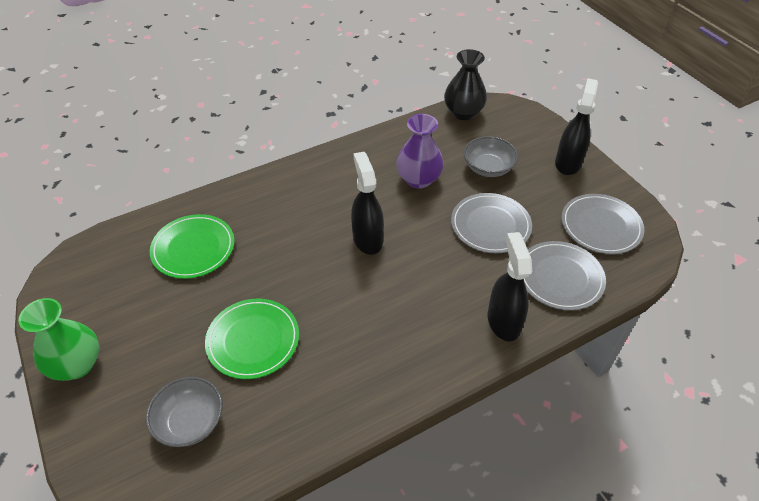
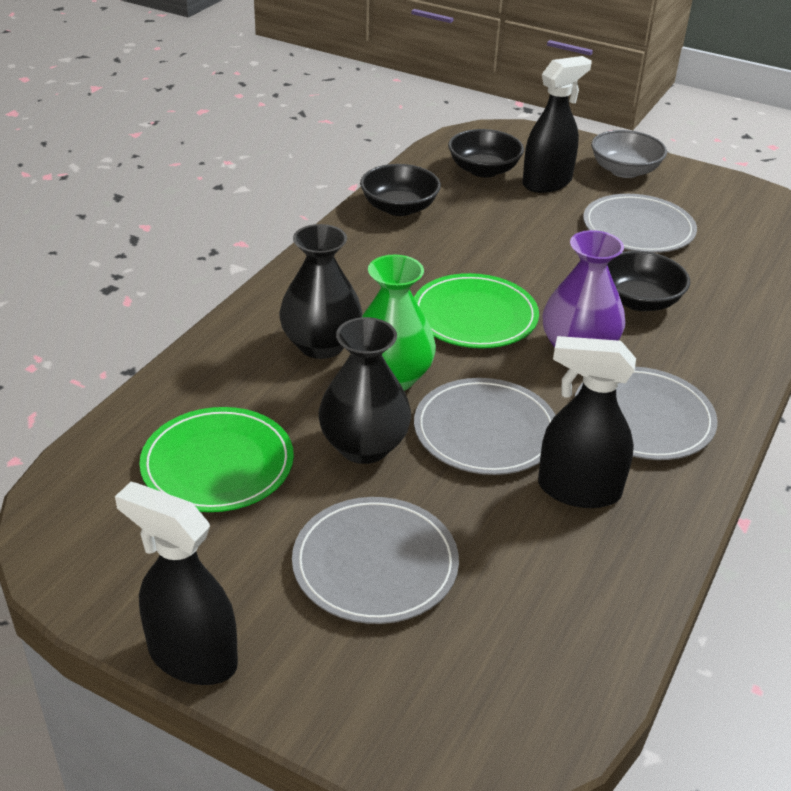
black bowl: none = 0 -> [360,164,441,216] [448,129,524,178] [607,251,690,311] = 3
black vase: [444,49,487,120] = 1 -> [279,224,363,359] [318,317,411,464] = 2
grey bowl: [146,377,223,447] [464,136,518,177] = 2 -> [591,130,667,178] = 1
grey plate: [451,193,532,253] [524,241,606,310] [561,194,644,254] = 3 -> [292,497,459,624] [414,378,555,475] [574,367,718,460] [583,194,697,253] = 4

